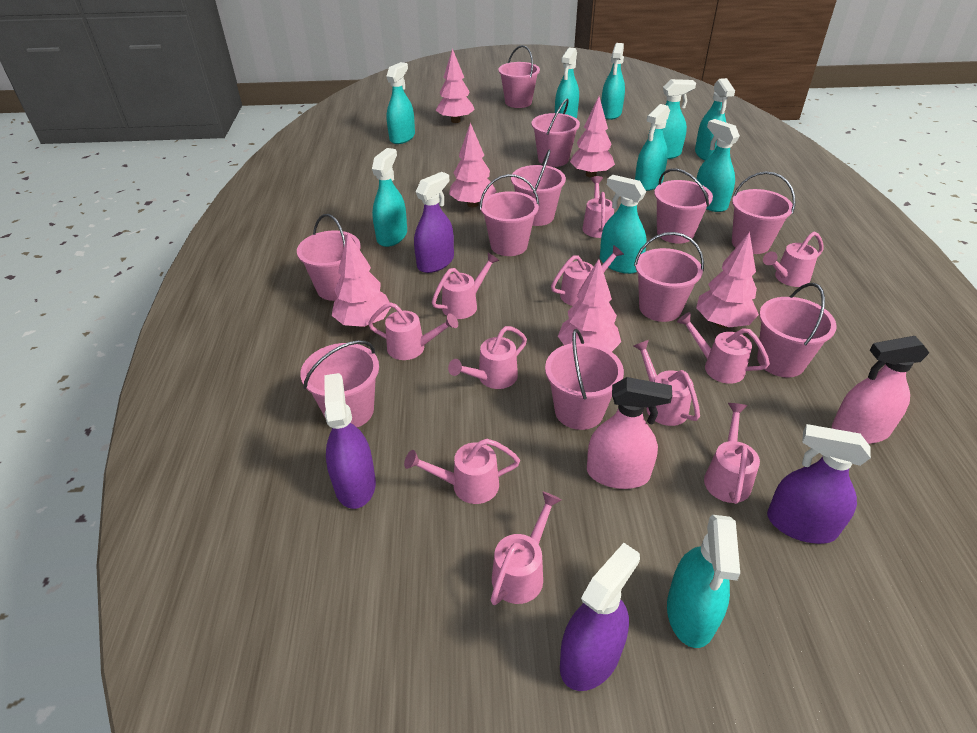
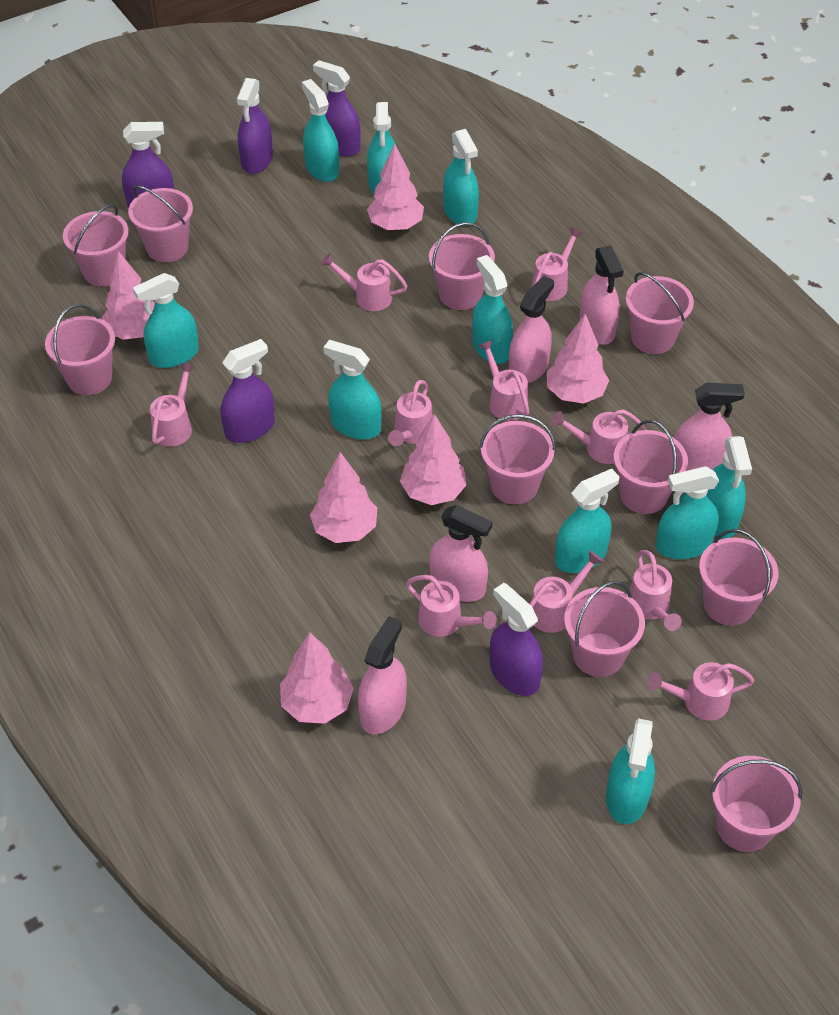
pink bucket: [297,214,361,301] [300,340,379,427] [480,174,539,256] [498,45,540,108] [511,150,566,226] [531,98,580,167] [545,329,624,430] [634,232,704,322] [654,168,713,244] [732,172,795,254] [757,283,837,377] = 11 -> [45,304,115,395] [63,204,129,286] [128,185,193,262] [429,222,495,310] [479,414,556,504] [564,581,645,677] [614,420,688,514] [625,272,694,354] [699,529,778,626] [710,756,802,852] = 10
pink spray bottle: [587,377,672,489] [832,336,929,444] = 2 -> [358,616,407,734] [429,505,492,602] [509,276,554,383] [579,245,624,345] [674,383,745,471] = 5
pink watering can: [368,302,458,360] [404,439,520,504] [432,253,500,319] [448,326,527,389] [491,492,561,605] [551,245,624,306] [582,176,614,238] [633,340,700,426] [677,312,770,384] [704,403,760,504] [763,232,823,287] = 11 -> [150,363,195,447] [321,253,407,311] [388,380,433,446] [406,575,497,637] [478,340,530,421] [530,551,604,633] [531,227,583,301] [551,410,647,464] [630,550,682,631] [647,662,754,721] = 10
purple spray bottle: [324,373,376,509] [414,172,454,273] [560,543,640,691] [767,424,871,544] = 4 -> [122,122,174,207] [221,339,275,443] [237,78,273,174] [313,60,361,156] [490,583,543,696] = 5

